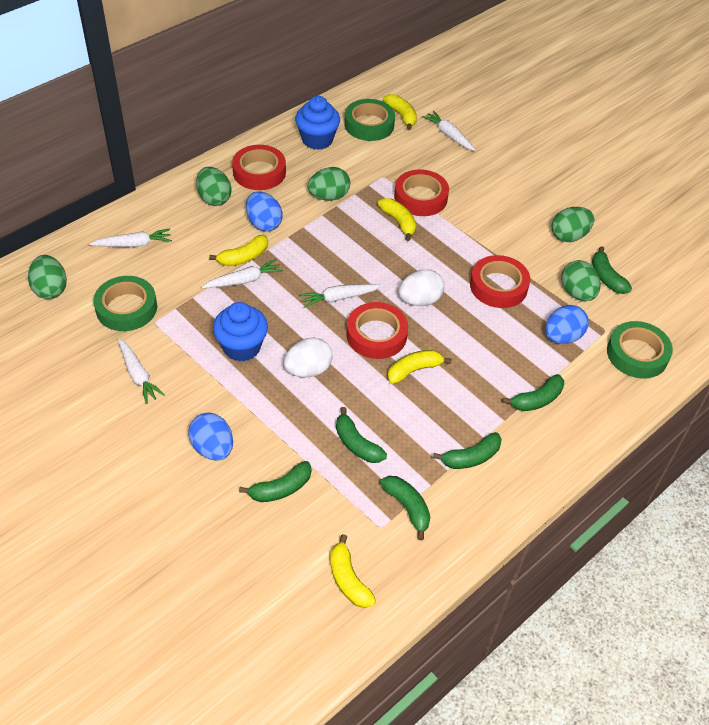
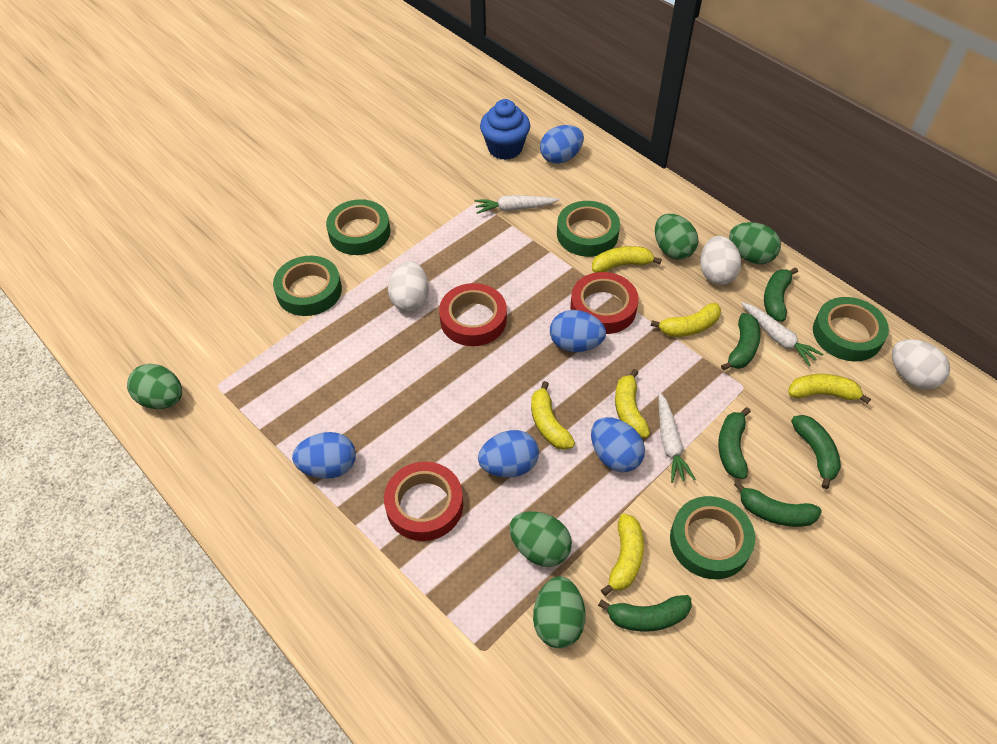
blue cupcake: [213,302,268,362] [295,96,340,150] = 2 -> [480,99,530,160] = 1
blue egg: [188,413,233,460] [246,192,282,231] [545,305,589,344] = 3 -> [292,432,356,479] [478,430,539,477] [540,125,584,164] [550,310,606,352] [591,417,645,472] = 5
green tape: [93,276,157,331] [344,99,395,141] [607,321,673,379] = 3 -> [273,256,342,316] [326,199,390,255] [557,201,620,257] [670,496,755,579] [813,297,889,361] = 5
red tape: [232,145,286,190] [346,302,408,359] [394,169,449,216] [470,255,530,308] = 4 -> [384,462,463,541] [439,283,507,346] [570,272,639,334] = 3
white carrot: [90,228,172,247] [118,338,165,404] [202,259,283,288] [300,284,382,308] [422,111,476,151] = 5 -> [475,195,560,214] [658,392,695,483] [741,302,823,366] = 3
white egg: [284,338,333,378] [399,269,444,306] = 2 -> [388,261,429,311] [700,236,741,285] [892,339,950,389] = 3
yellow banana: [209,235,268,266] [330,534,376,608] [378,198,416,241] [383,94,417,130] [388,350,451,384] = 5 -> [531,381,575,450] [592,246,662,273] [601,514,644,596] [615,369,650,438] [651,303,721,337] [789,374,871,404] = 6

